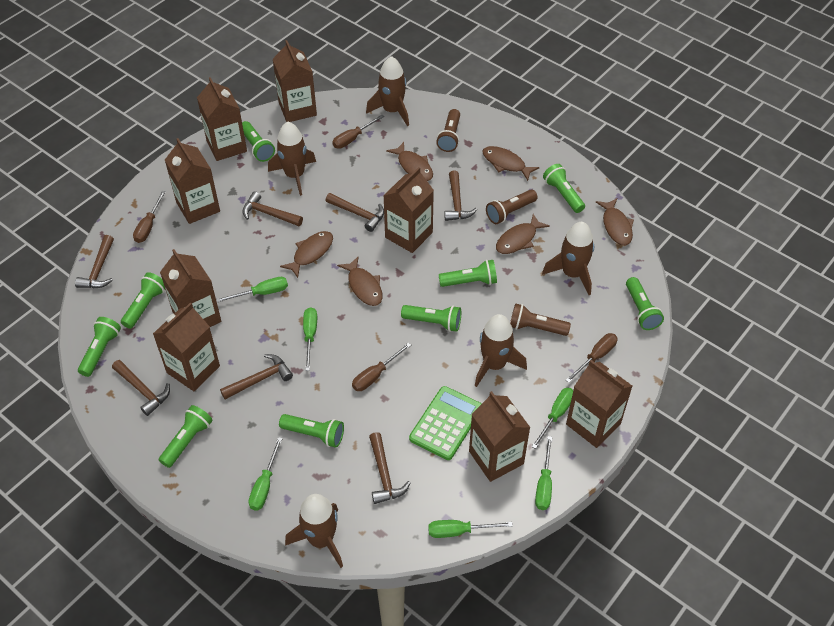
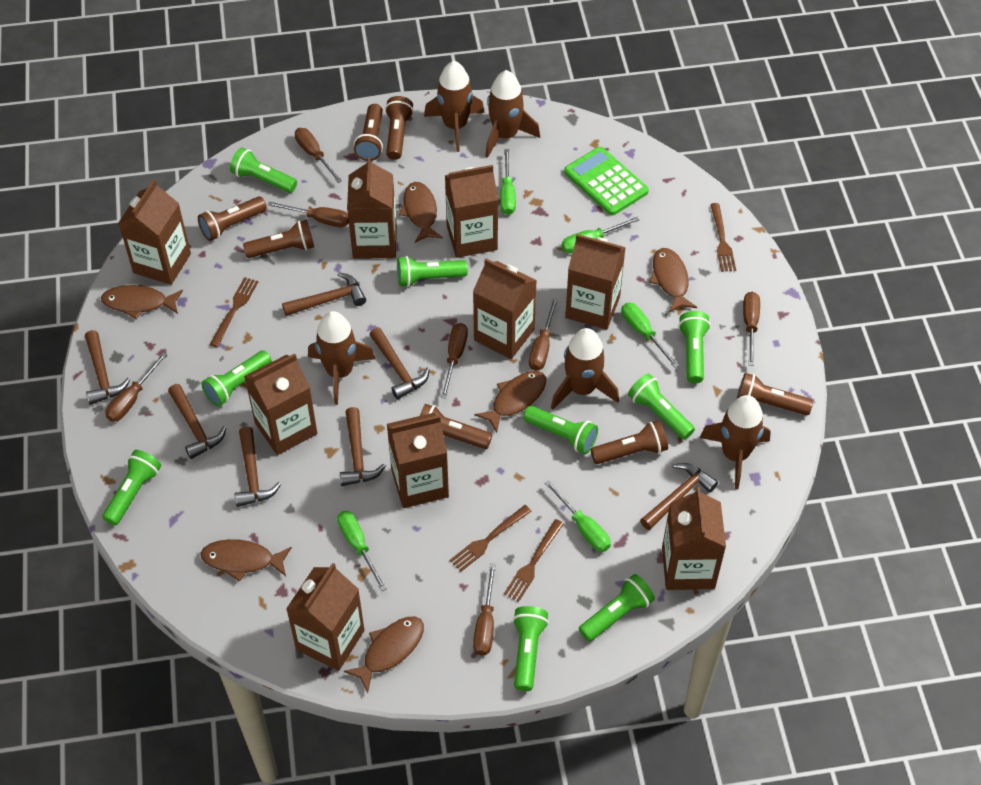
brown carton: [153,303,220,391] [160,249,221,327] [165,138,220,224] [197,77,247,161] [273,40,317,122] [383,167,434,253] [469,391,531,482] [566,360,632,448] = 8 -> [118,179,191,285] [244,354,317,455] [286,563,364,671] [347,157,397,259] [387,413,449,508] [445,165,498,258] [473,258,537,359] [565,234,626,330] [662,487,726,590] = 9
brown flashlight: [436,109,460,152] [486,190,537,224] [510,303,571,336] = 3 -> [198,196,267,241] [243,220,314,258] [354,104,383,161] [385,96,414,160] [420,404,492,449] [591,420,668,464] [737,373,813,415] = 7
brown fork: none = 0 -> [209,277,258,347] [450,505,532,572] [504,519,564,602] [710,203,736,272] = 4
brown screwdriver: [133,191,166,243] [332,115,384,149] [352,342,411,391] [566,333,618,383] = 4 -> [105,353,167,422] [268,201,349,227] [295,128,342,183] [441,323,468,399] [473,563,496,656] [529,298,558,371] [743,292,760,366] = 7
green screwdriver: [216,277,288,303] [248,437,283,511] [303,307,317,371] [428,520,513,538] [532,388,573,449] [535,436,552,510] = 6 -> [337,511,387,591] [500,149,516,215] [545,480,611,552] [562,217,639,253] [622,303,679,368] = 5

